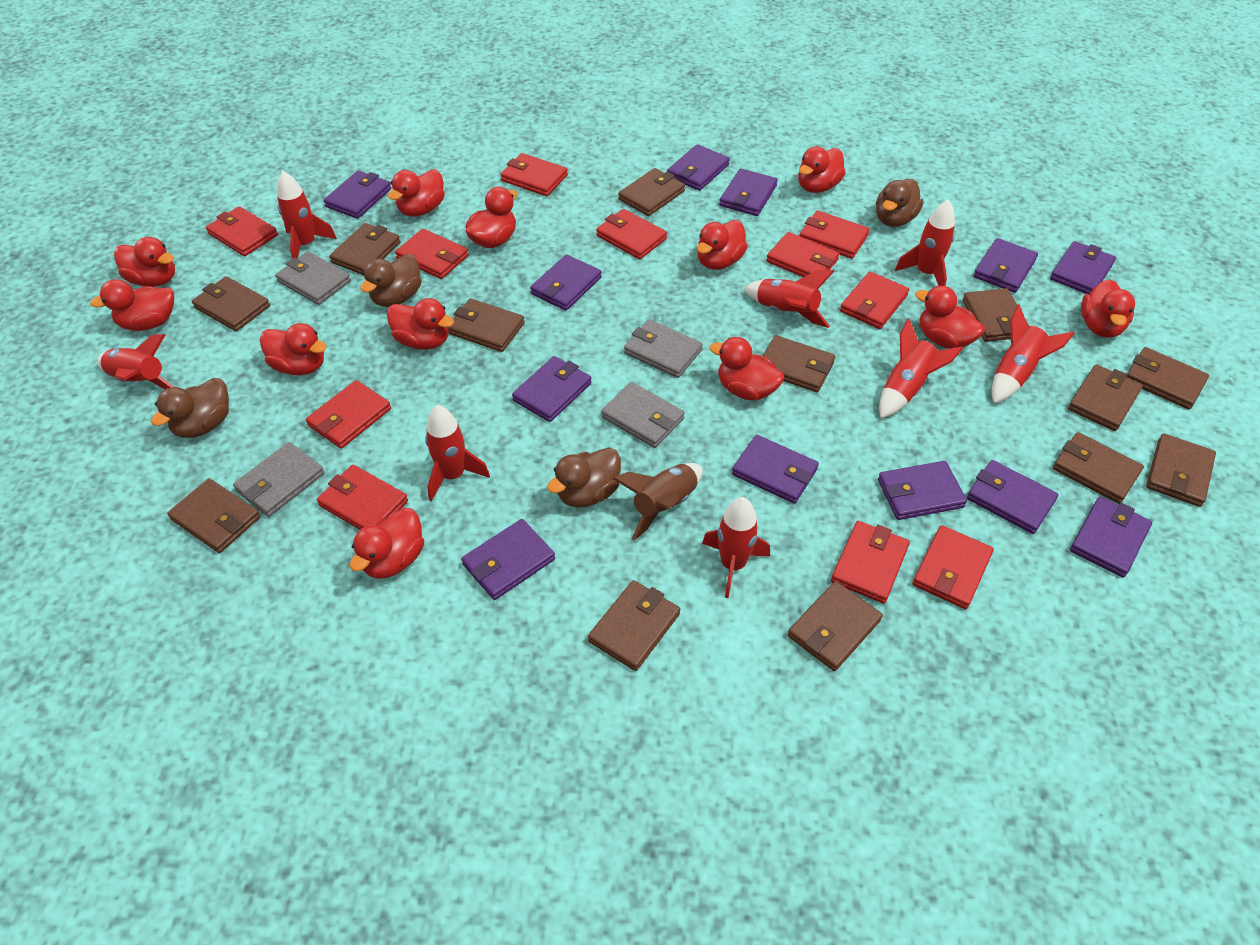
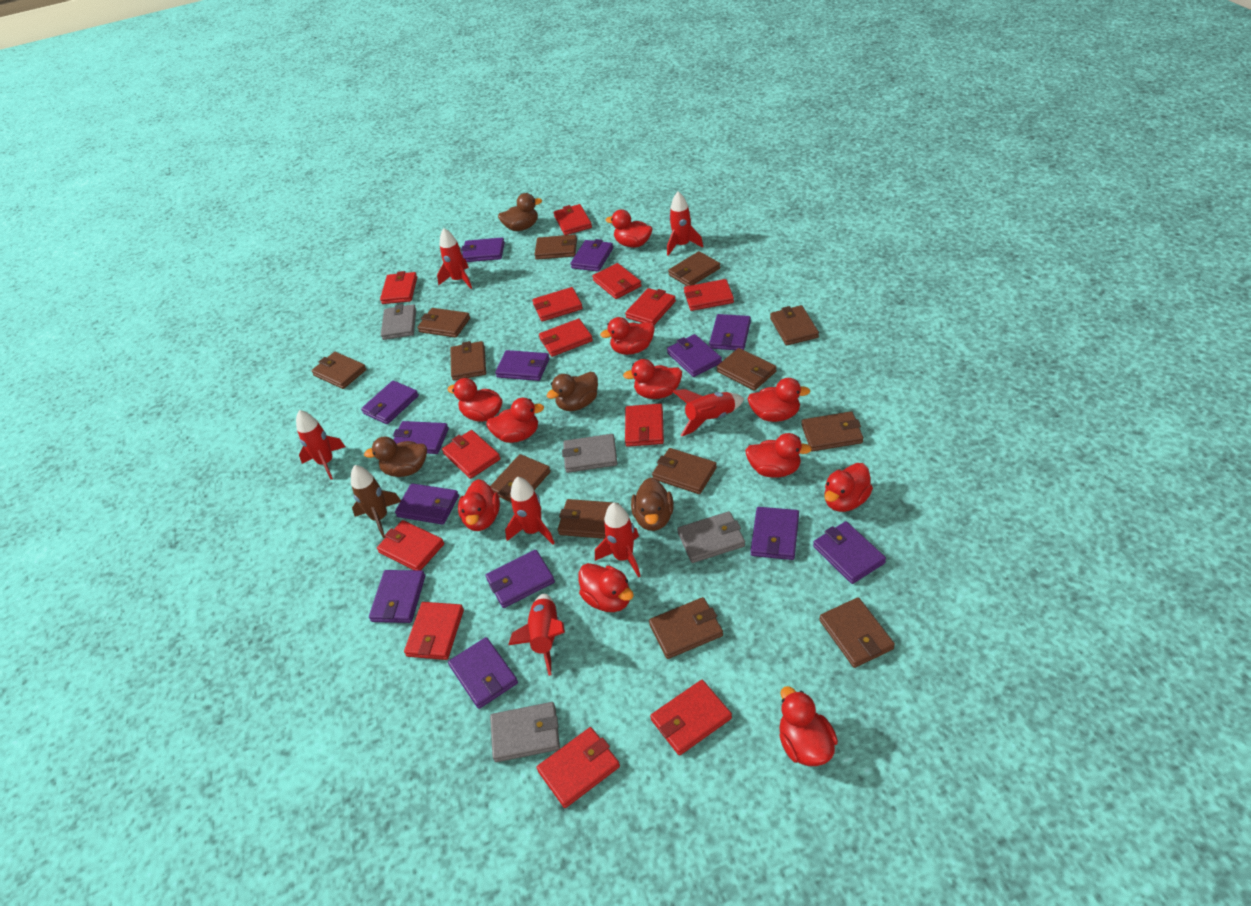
purple wallet: [324,171,391,219] [461,519,555,600] [512,356,592,422] [530,254,602,311] [667,144,730,191] [719,168,778,216] [732,435,819,504] [878,461,967,520] [967,460,1058,534] [974,238,1038,293] [1050,241,1116,295] [1070,497,1152,577] = 12 -> [361,381,419,424] [369,570,425,623] [393,421,449,454] [395,483,459,525] [448,637,518,709] [461,238,505,262] [486,550,555,608] [495,350,549,381] [570,239,613,272] [667,334,722,377] [709,314,751,350] [751,507,799,560] [813,521,886,584] = 13
red duck: [90,279,174,331] [114,237,175,287] [260,323,327,375] [350,508,424,579] [387,298,454,350] [388,169,445,217] [466,187,518,248] [697,220,748,270] [710,337,784,401] [798,146,846,193] [915,286,985,349] [1081,279,1135,338] = 12 -> [447,378,502,422] [458,479,500,531] [486,398,544,443] [579,563,634,612] [600,317,655,355] [606,209,653,248] [623,359,682,399] [745,433,812,478] [747,378,810,422] [779,686,838,766] [824,463,873,512] = 11
red rocket: [97,334,174,389] [277,171,337,259] [425,405,490,502] [702,497,770,598] [744,270,834,328] [879,318,963,419] [895,199,955,286] [991,304,1074,403] = 8 -> [296,410,345,480] [437,228,472,289] [505,477,555,545] [508,594,565,676] [595,502,640,578] [667,191,704,256] [672,389,744,436] = 7
red wallet: [206,206,278,256] [306,380,391,449] [317,465,408,530] [395,229,469,279] [500,153,568,196] [596,209,667,259] [766,232,839,277] [800,211,870,259] [831,521,910,603] [840,271,909,329] [912,525,994,609] = 11 -> [377,520,444,570] [380,271,417,304] [404,602,464,660] [442,430,500,479] [532,287,583,321] [537,727,620,808] [539,319,593,357] [554,204,592,235] [592,263,642,299] [625,288,676,325] [625,403,664,447] [650,680,732,755] [684,279,734,311] = 13

